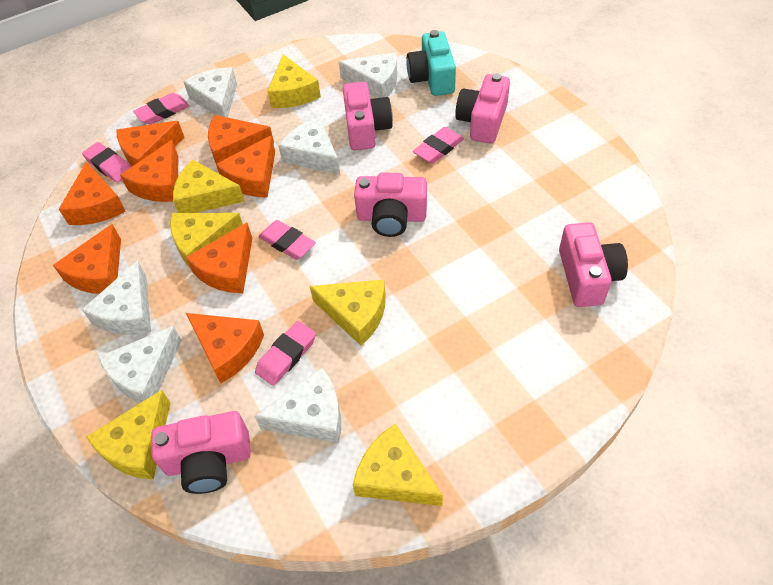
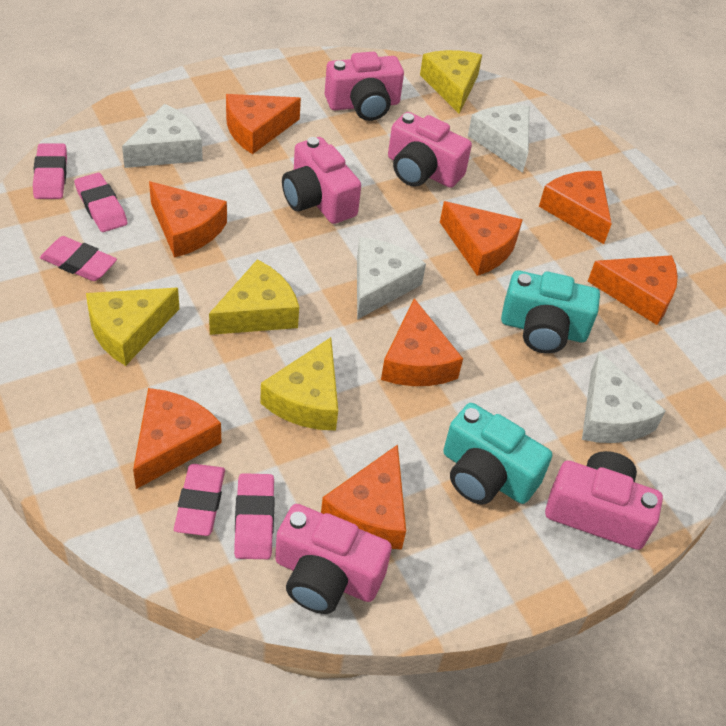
turquoise camera: [407,30,456,96] = 1 -> [443,403,552,504] [501,270,600,354] = 2
white cheese: [82,260,151,335] [98,326,181,403] [184,67,237,118] [254,368,341,443] [279,118,340,175] [338,53,397,98] = 6 -> [122,104,203,168] [357,237,426,320] [468,105,530,173] [582,351,666,443] = 4
yellow cheese: [86,390,170,479] [170,213,243,267] [173,159,245,213] [267,54,321,108] [310,280,386,346] [353,424,443,506] = 6 -> [86,288,179,366] [209,259,299,335] [260,337,338,431] [420,50,482,114] = 4

